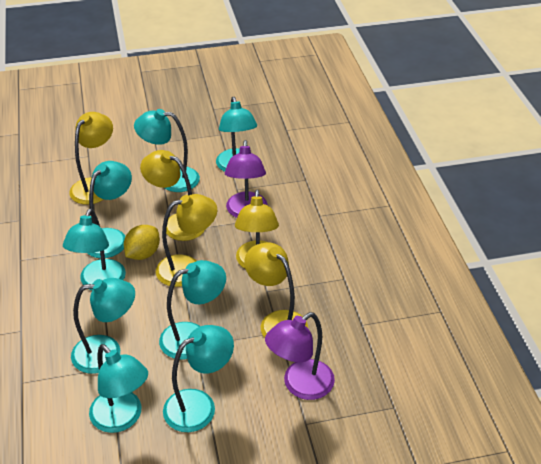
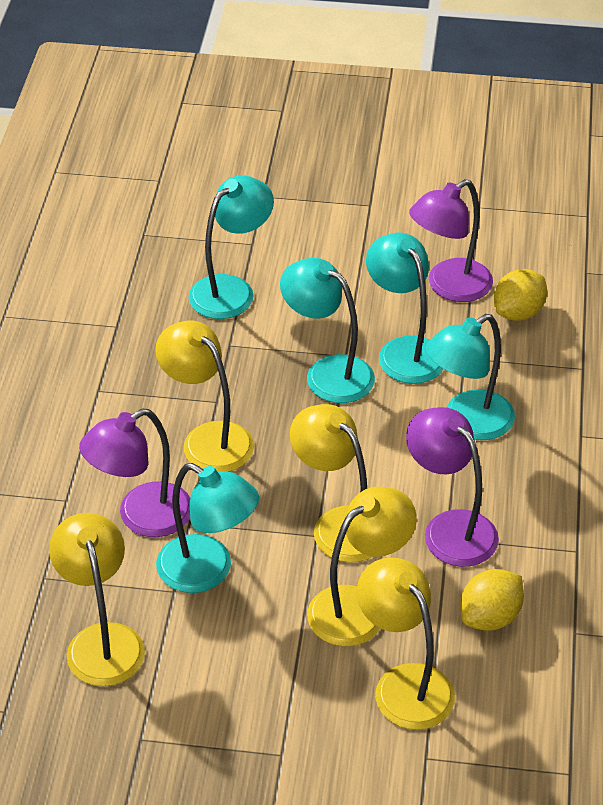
purple lamp: [225,140,268,218] [265,312,335,400] = 2 -> [79,408,190,537] [406,407,499,567] [409,179,493,302] = 3
turquoise lamp: [63,209,126,290] [71,278,135,374] [87,161,132,258] [89,344,148,433] [134,109,200,192] [159,260,226,360] [163,325,234,432] [216,97,257,172] = 8 -> [156,463,259,593] [188,175,274,319] [280,258,375,403] [366,233,443,384] [426,314,515,440] = 5
yellow lemon: [124,225,160,260] = 1 -> [460,569,524,631] [493,269,547,321] = 2

